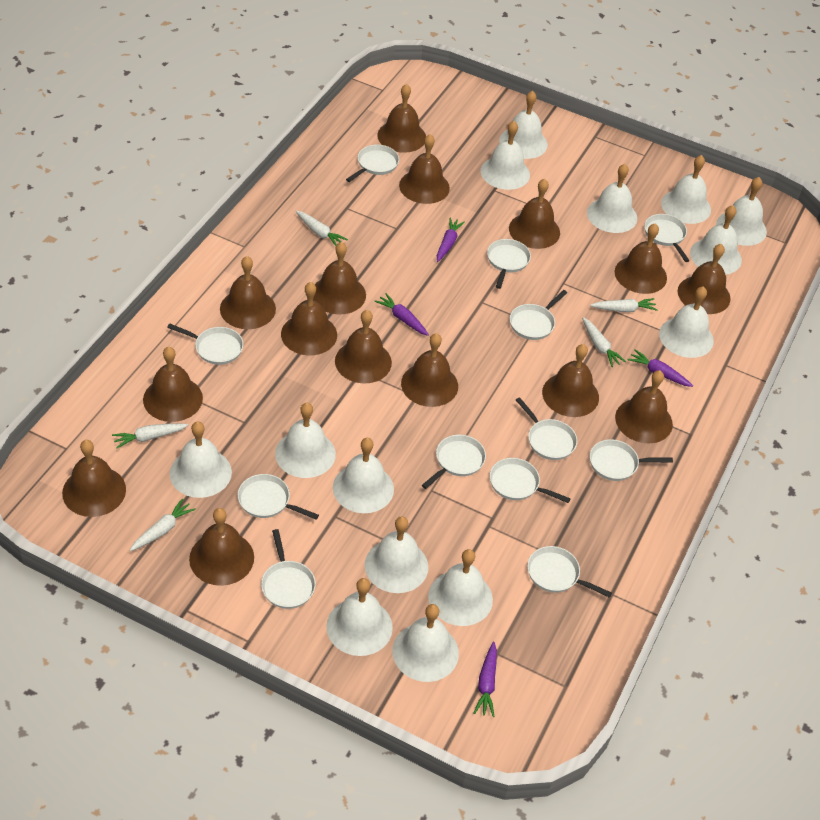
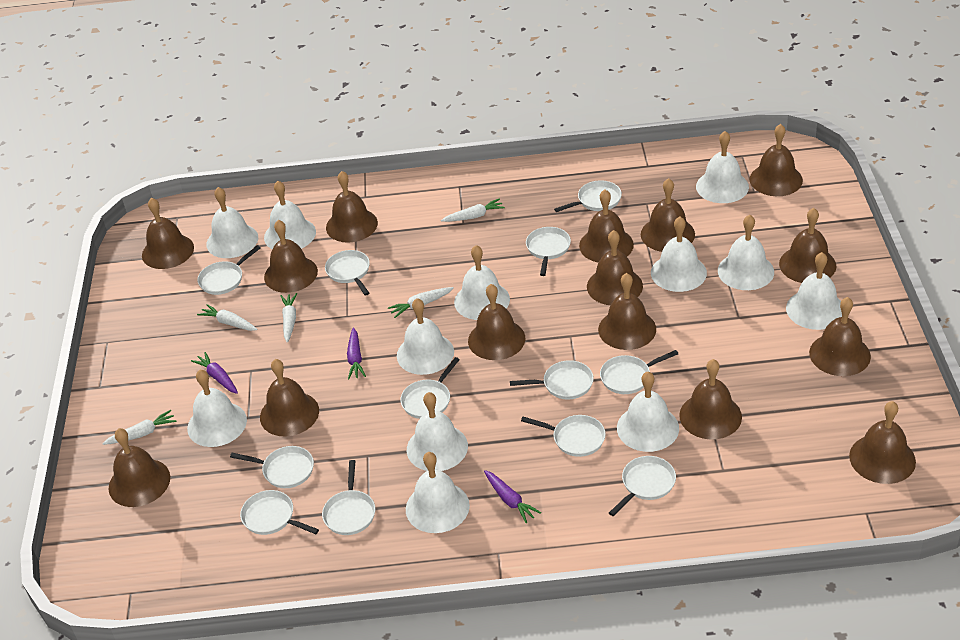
purple carrot: [375,293,429,336] [437,218,465,262] [473,642,497,717] [627,349,693,387] = 4 -> [191,352,238,394] [347,327,366,379] [484,470,541,523] = 3
white bell: [170,421,232,498] [275,403,336,478] [326,578,393,656] [333,438,394,513] [365,516,428,593] [392,604,459,682] [428,549,493,626] [481,121,530,190] [499,91,548,159] [587,164,637,233] [659,286,714,358] [661,155,711,224] [690,205,742,275] [716,177,767,246] = 14 -> [187,370,247,447] [206,187,258,258] [264,181,316,249] [397,298,454,375] [406,452,470,533] [407,392,468,471] [454,245,510,320] [617,372,679,452] [651,217,707,292] [696,131,749,203] [718,215,774,290] [786,252,842,330] = 12

